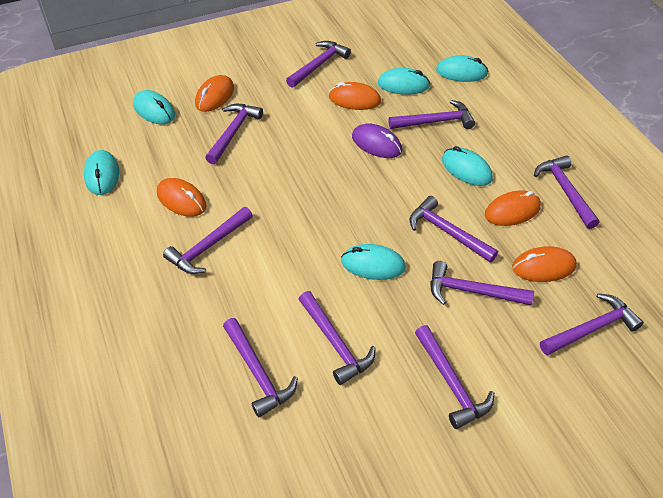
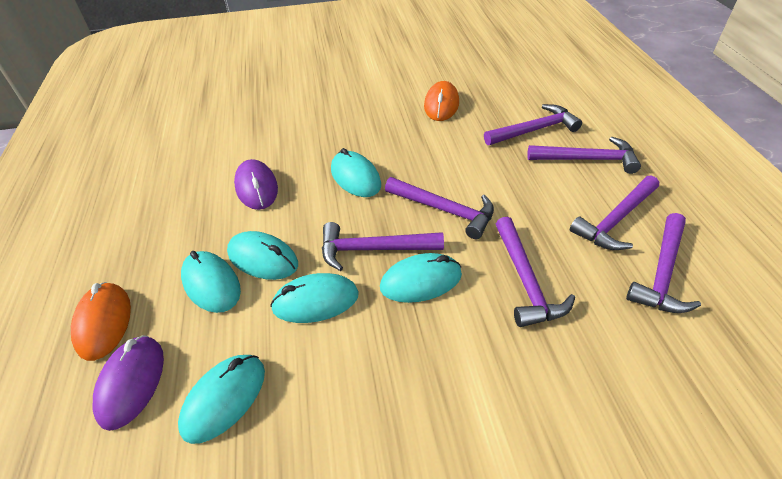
orange mouse: [157,178,207,217] [195,75,234,112] [329,82,381,110] [485,190,541,226] [512,246,577,282] = 5 -> [71,282,131,361] [424,81,459,121] = 2
purple hammer: [163,207,253,274] [205,104,263,165] [223,318,298,418] [286,41,351,88] [298,291,376,385] [389,100,475,129] [410,196,498,262] [415,325,494,429] [430,261,534,305] [534,155,599,229] [540,293,644,356] = 11 -> [322,222,444,271] [385,177,494,239] [484,104,582,145] [496,216,575,327] [527,137,641,174] [570,175,659,250] [626,213,701,313] = 7
purple mouse: [352,124,402,158] = 1 -> [93,335,164,431] [234,159,278,210] = 2

